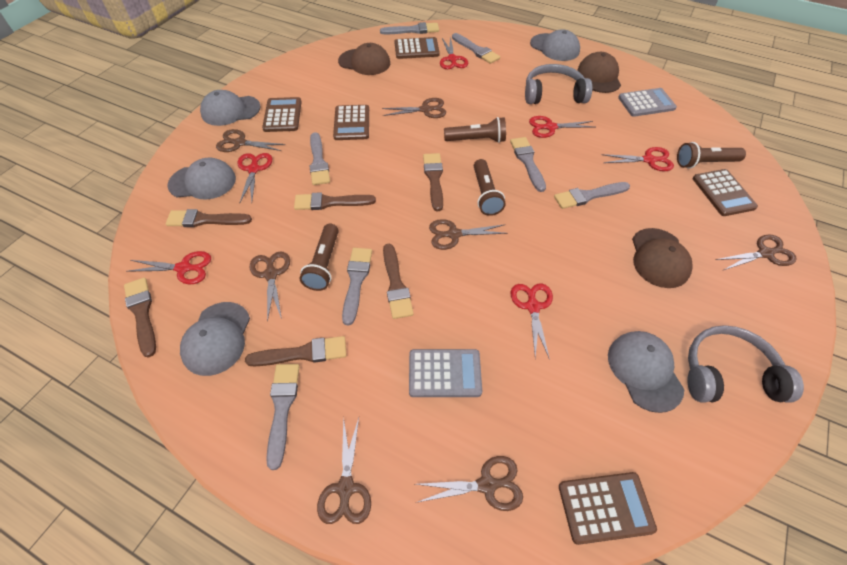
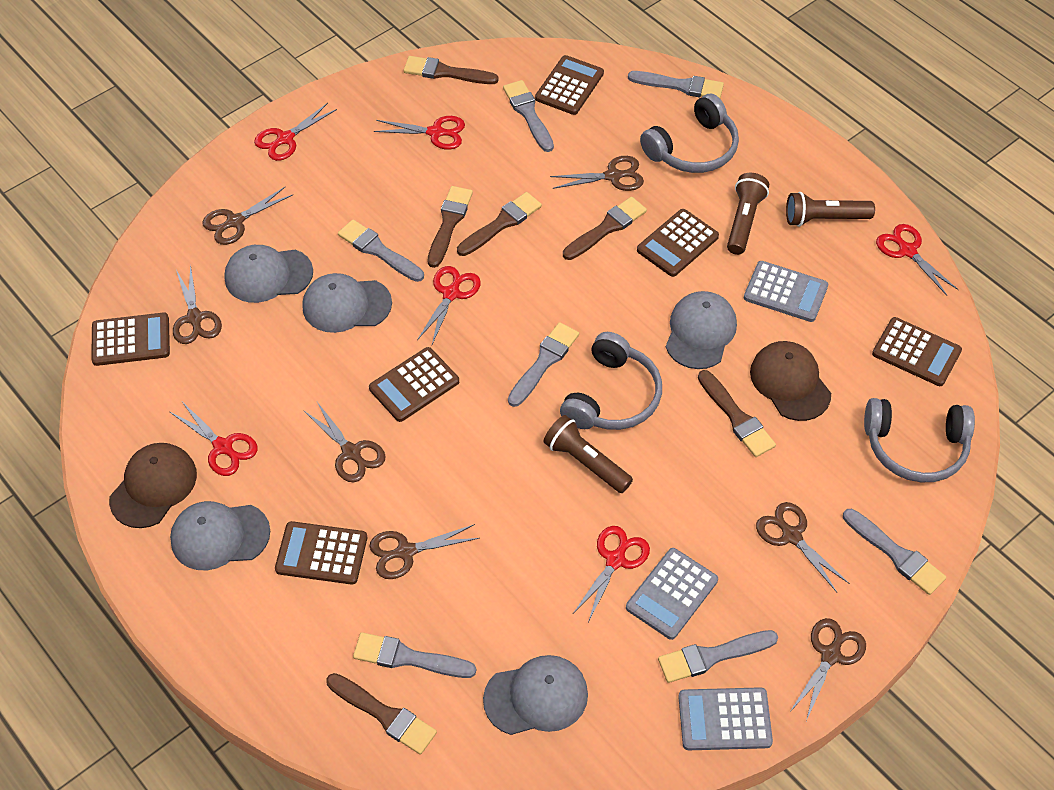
brown calculator: [262,97,302,132] [333,105,369,140] [395,37,440,59] [559,472,657,545] [693,169,758,216] = 5 -> [91,312,170,366] [275,521,367,585] [369,347,459,422] [535,55,604,115] [637,209,719,277] [872,317,962,386] = 6
brown cap: [338,43,390,75] [577,52,621,93] [632,228,692,288] = 3 -> [109,443,197,528] [750,341,831,421] = 2
brown flashlight: [300,224,339,291] [444,117,506,143] [474,159,506,216] [677,142,746,169] = 4 -> [543,415,633,493] [727,173,769,255] [786,192,875,227] = 3
grey calculator: [409,349,482,397] [618,88,677,117] = 2 -> [626,548,718,640] [678,687,773,750] [744,261,828,322] = 3
grey headphones: [525,64,592,104] [688,325,804,403] = 2 -> [560,332,662,430] [640,94,739,173] [864,398,975,483] = 3

